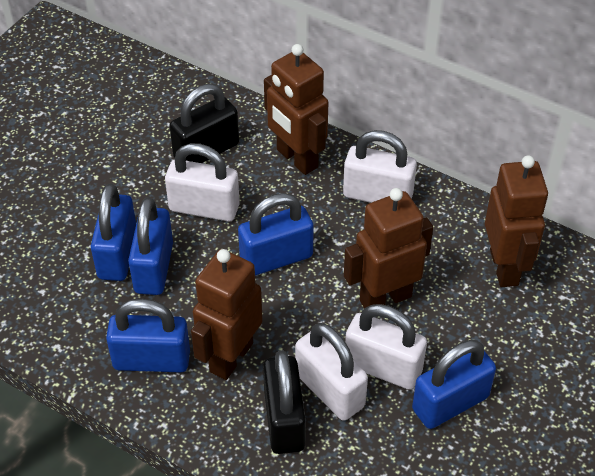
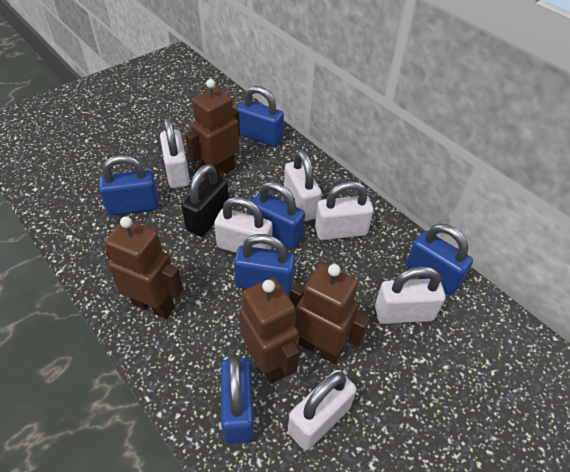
black padlock: [170,84,239,163] [263,350,306,454] = 2 -> [181,164,229,237] = 1
blue padlock: [91,184,136,281] [106,299,190,373] [128,197,173,295] [238,193,314,276] [412,340,496,429] = 5 -> [99,155,159,216] [221,357,254,444] [234,234,295,295] [237,86,284,147] [250,182,305,249] [406,224,473,295] = 6
white padlock: [165,143,240,221] [295,323,368,421] [343,130,417,203] [345,304,427,390] = 4 -> [160,118,190,188] [214,197,272,253] [284,150,322,221] [288,370,357,450] [315,181,374,240] [375,266,446,324] = 6

